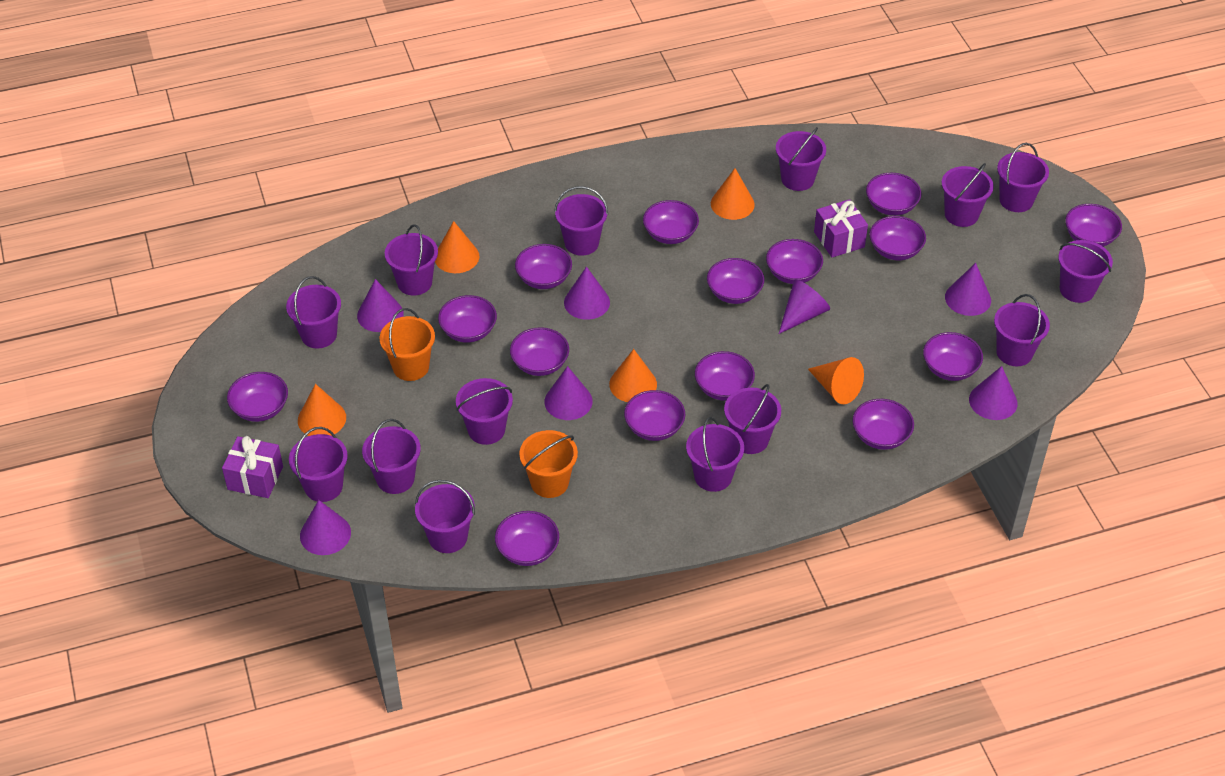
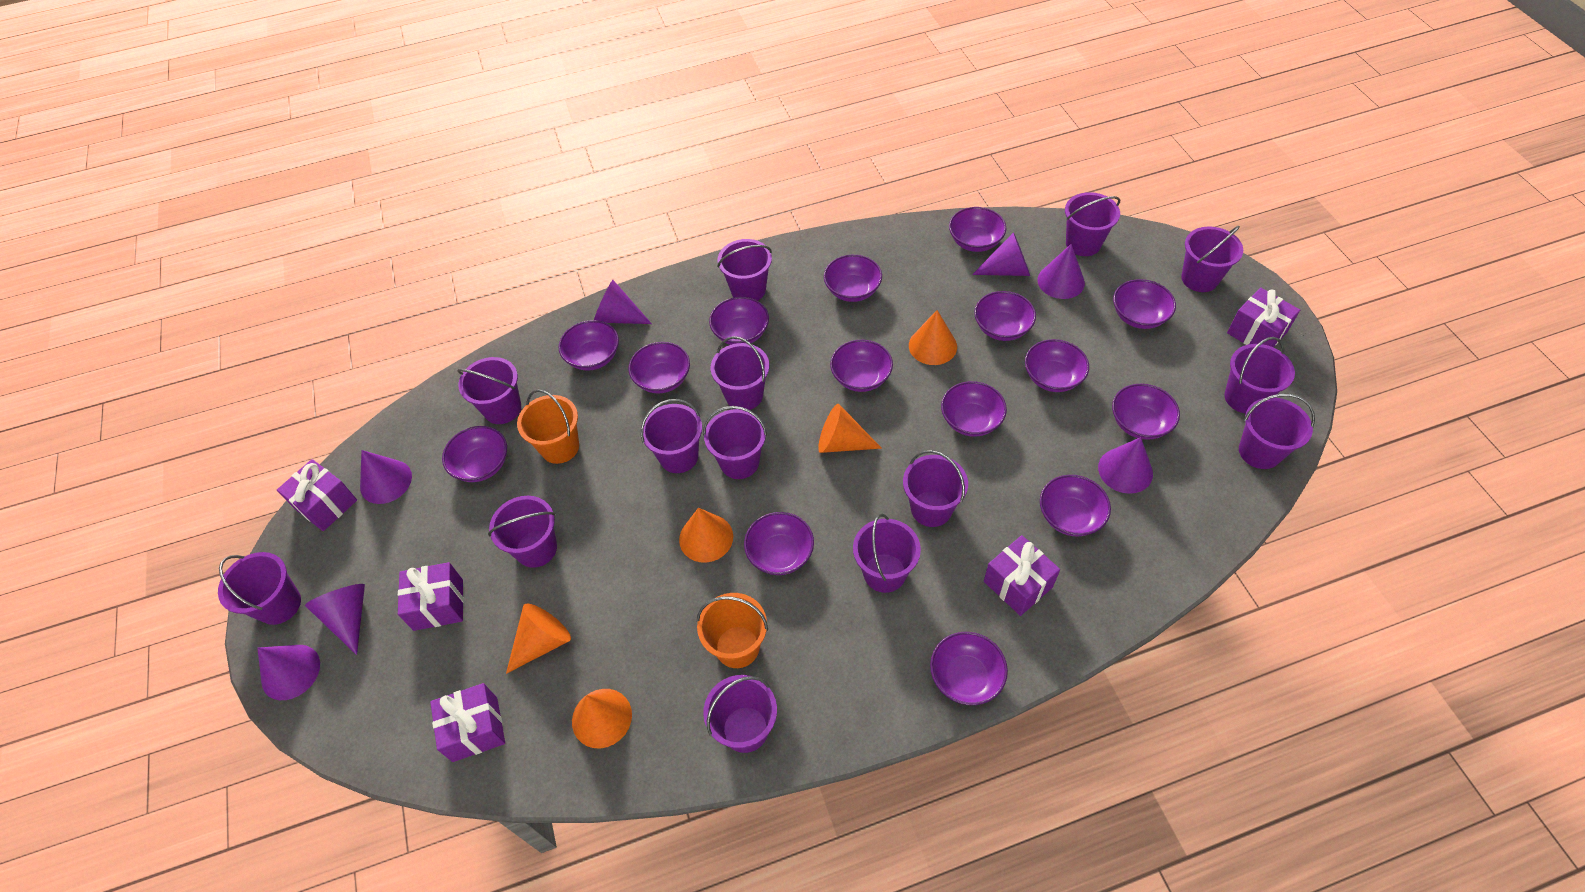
purple gift: [222,436,283,498] [814,199,868,257] = 2 -> [277,459,357,531] [398,562,464,631] [430,683,505,762] [984,535,1060,616] [1227,288,1300,347] = 5

